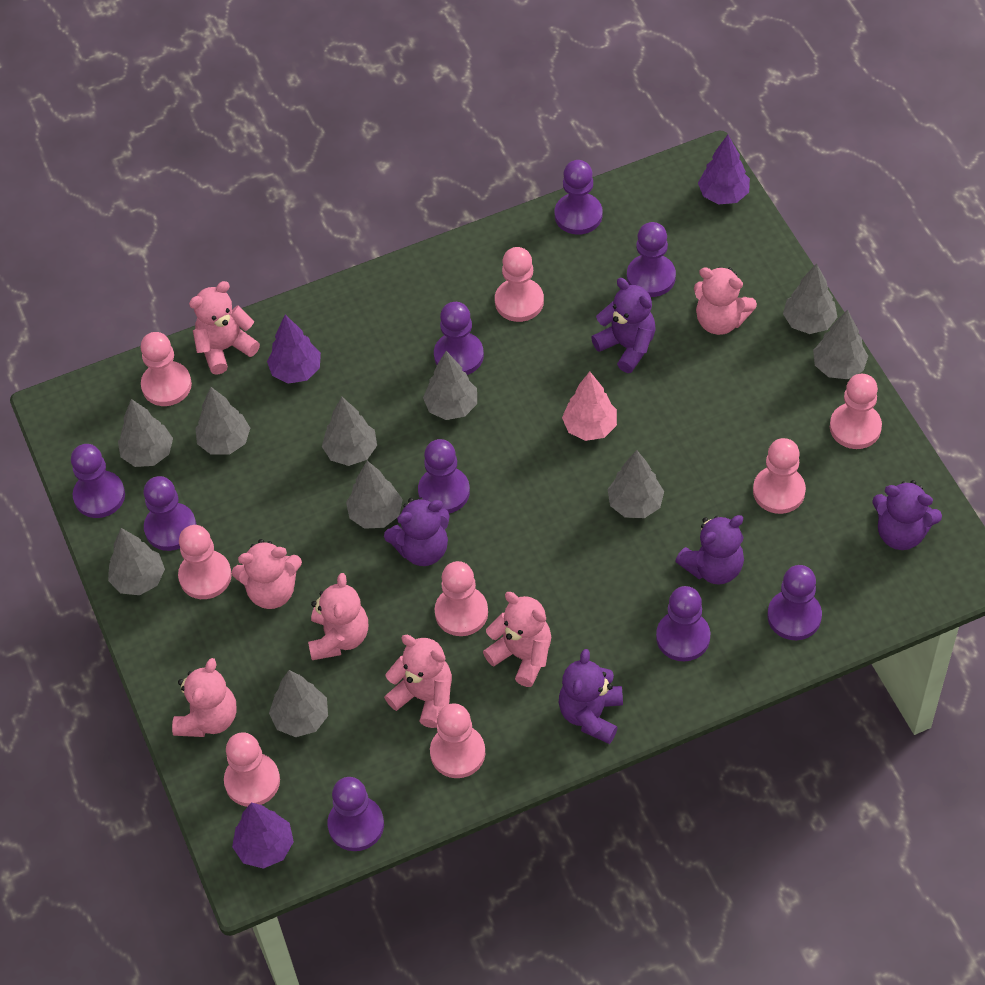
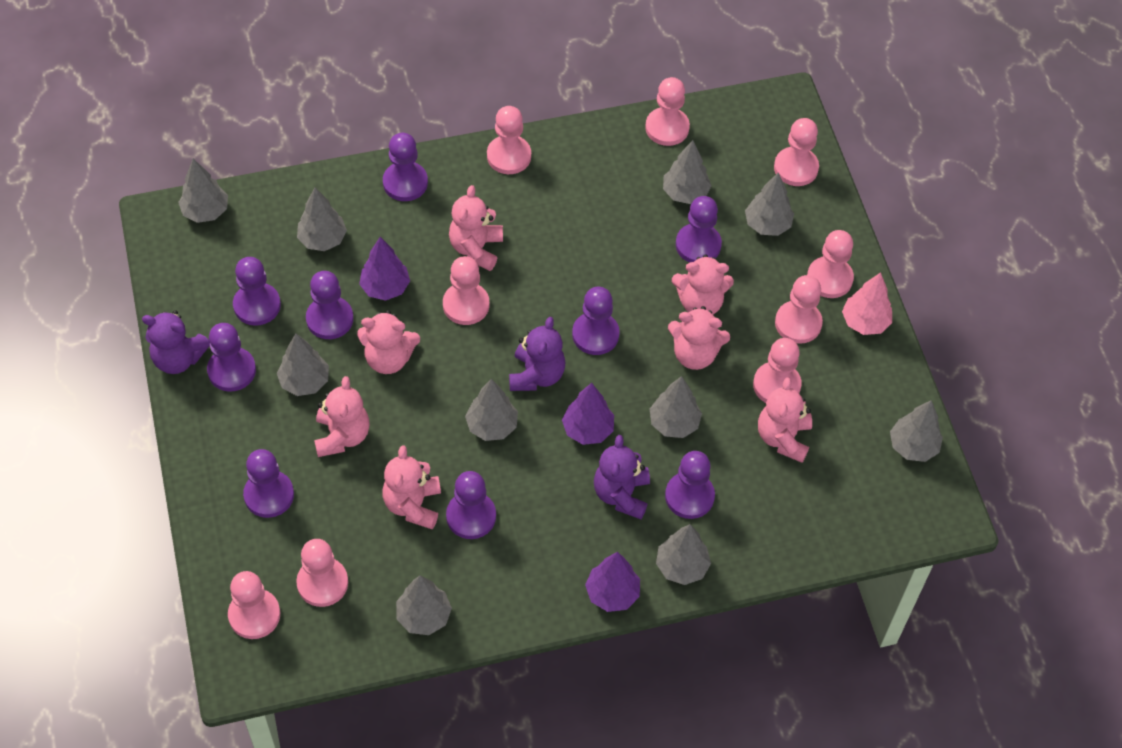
pink pawn: [140,332,192,406] [178,525,232,599] [224,732,280,807] [430,703,485,778] [435,561,488,636] [495,247,544,322] [753,438,806,514] [830,374,882,449] = 8 -> [228,571,280,639] [296,539,348,607] [443,256,489,325] [487,106,531,174] [645,77,690,146] [753,338,802,403] [774,118,819,186] [775,275,823,344] [807,230,854,298] = 9
purple teddy bear: [384,498,450,566] [559,649,623,744] [591,278,656,373] [675,515,744,585] [872,480,942,550] = 5 -> [142,310,210,374] [509,317,565,391] [594,435,650,519] = 3

